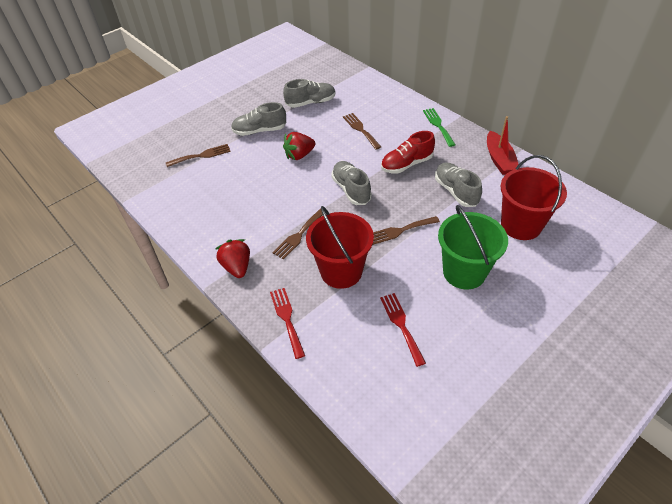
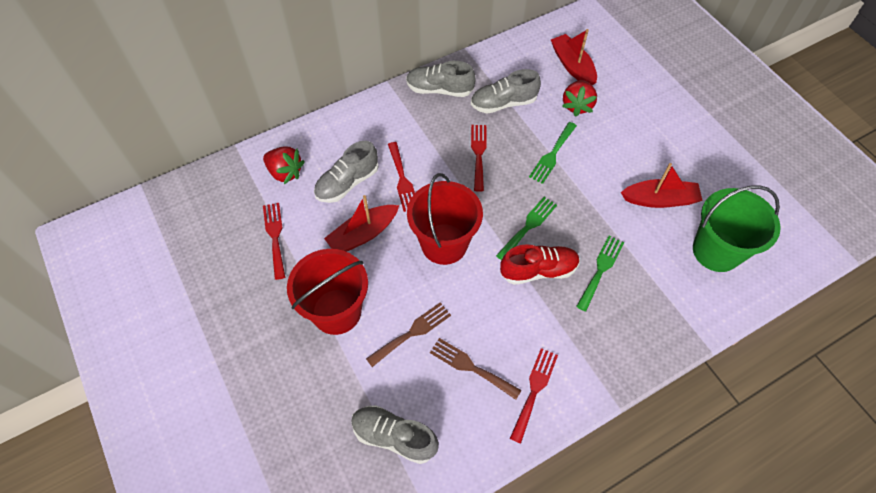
brown fork: [166,144,231,167] [272,208,323,260] [343,113,381,150] [373,216,440,245] = 4 -> [366,302,451,367] [430,338,521,400] = 2
green fork: [423,108,456,147] = 1 -> [496,197,557,260] [529,122,577,184] [576,236,624,311] = 3
red boat: [487,116,519,175] = 1 -> [324,195,399,252] [551,29,597,85] [621,163,703,208] = 3
red fork: [270,288,305,359] [380,293,426,367] = 2 -> [263,203,285,280] [388,142,415,212] [471,125,487,192] [510,348,558,444] = 4

